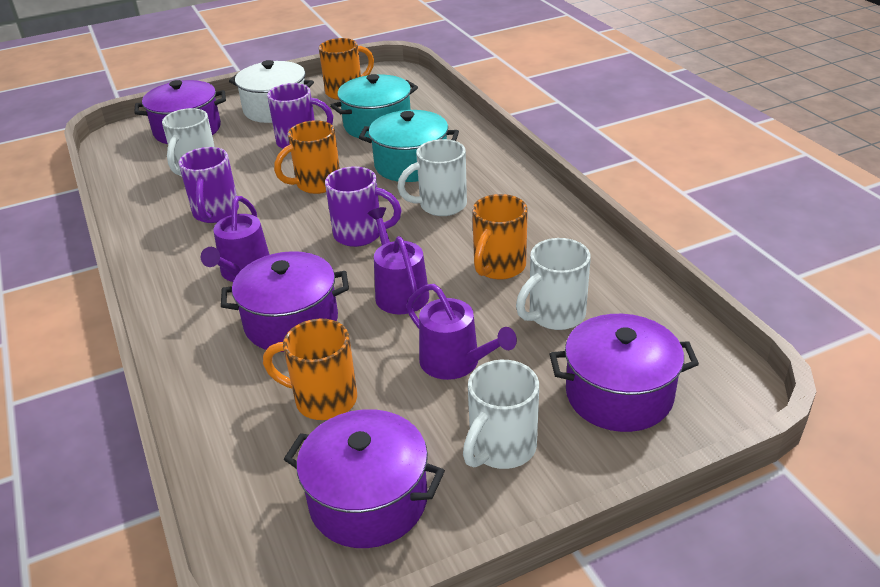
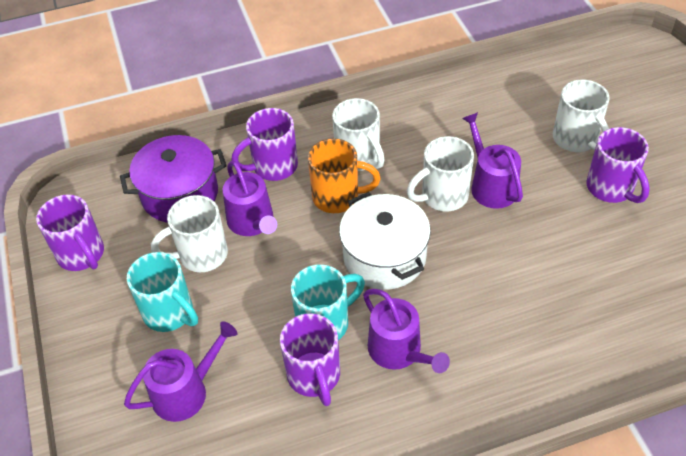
orange mug: [263,319,357,420] [274,120,340,194] [319,38,374,100] [472,194,528,280] = 4 -> [308,138,381,213] = 1
purple mug: [179,147,239,223] [267,83,333,149] [325,166,401,247] = 3 -> [36,194,104,271] [232,108,298,181] [280,313,340,406] [586,127,650,203] = 4
purple pot: [134,80,226,144] [221,251,349,352] [284,409,445,548] [550,314,699,432] = 4 -> [120,135,227,223] = 1
purple watering can: [201,196,270,282] [368,207,429,314] [406,284,517,380] = 3 -> [124,321,237,422] [223,161,277,236] [363,289,450,373] [462,112,523,209] = 4
turquoise mug: none = 0 -> [127,252,198,332] [291,264,365,340] = 2
turquoise pot: [330,74,418,138] [359,110,459,182] = 2 -> none = 0

